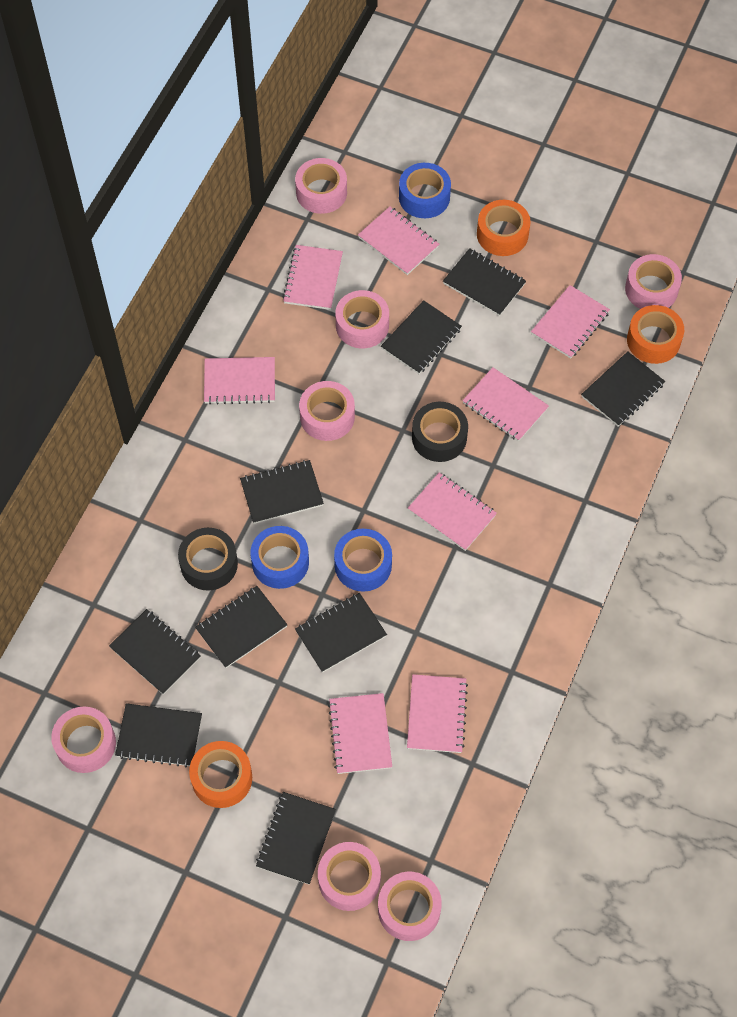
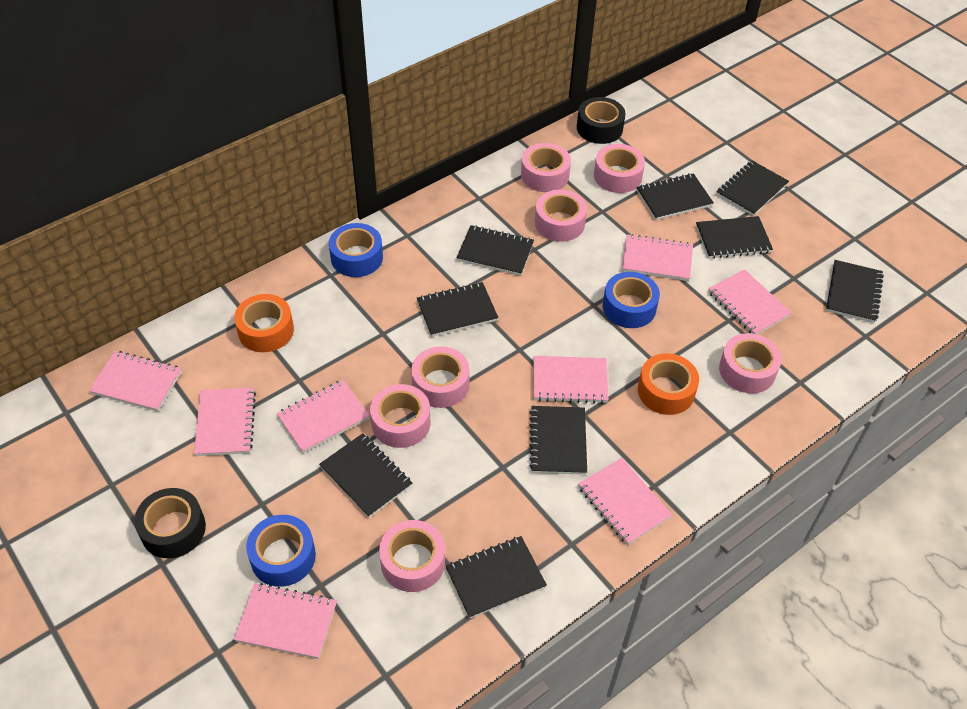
orange tape: [189,741,252,808] [477,200,531,256] [627,305,684,364] = 3 -> [234,294,294,352] [638,353,699,415] = 2

